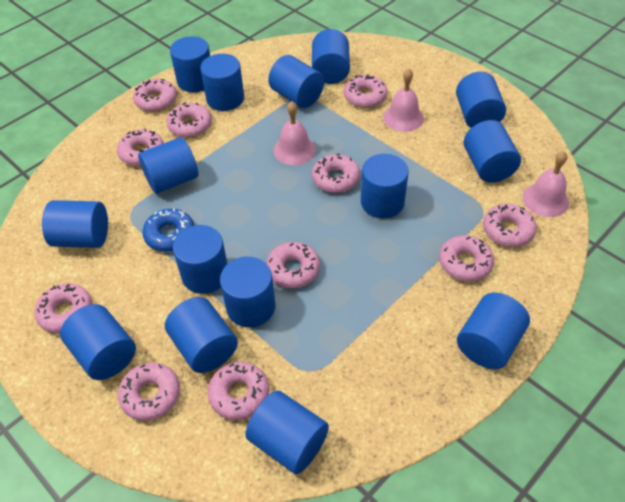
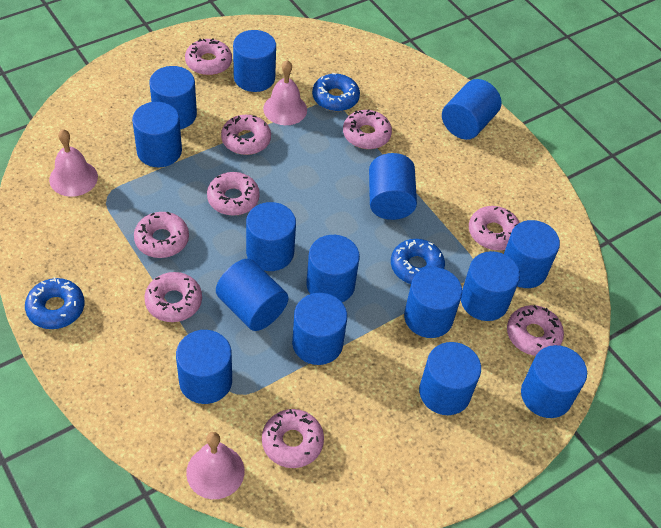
blue donut: [142,208,194,251] = 1 -> [25,277,84,329] [312,73,360,111] [391,239,445,284] = 3
pink donut: [34,283,92,333] [117,129,163,166] [118,362,180,421] [133,79,177,112] [166,102,212,138] [208,362,269,420] [266,242,320,288] [312,154,360,193] [344,74,388,108] [439,235,494,281] [483,204,537,247] = 11 -> [134,212,189,258] [144,272,202,322] [185,38,232,75] [207,172,260,216] [221,115,271,155] [262,409,324,468] [343,109,392,149] [469,206,520,250] [507,305,564,356] = 9

